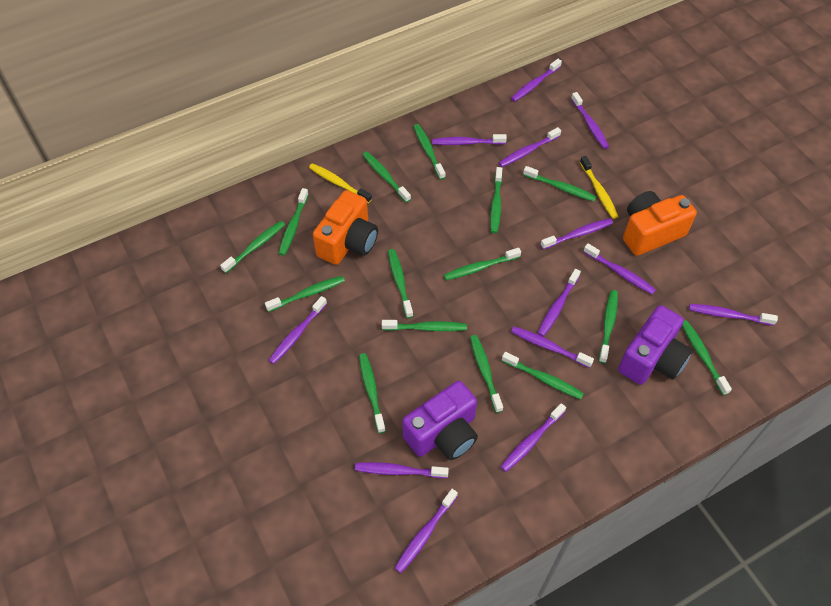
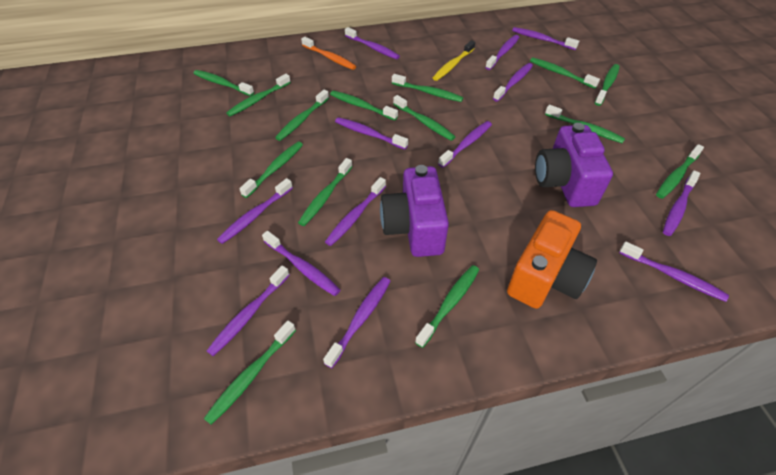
green toothbrush: [220,221,285,273] [265,276,345,312] [279,188,309,256] [359,353,386,433] [363,152,411,203] [382,320,467,331] [388,249,413,318] [413,124,446,180] [444,248,521,280] [470,335,503,413] [490,167,502,233] [502,352,584,399] [523,166,596,201] [599,290,618,363] [682,320,732,395] = 15 -> [193,70,254,96] [204,321,296,425] [226,74,291,116] [239,142,303,198] [275,90,329,141] [298,158,353,226] [330,91,398,121] [392,74,463,102] [393,95,455,141] [415,265,479,348] [530,57,600,89] [545,105,625,144] [595,64,620,106] [656,144,704,199] = 14
orange camera: [313,190,378,265] [623,191,697,256] = 2 -> [507,210,597,309] = 1
orange toothbrush: none = 0 -> [301,37,356,70] = 1
yellow toothbrush: [309,163,372,203] [580,156,618,219] = 2 -> [433,40,475,81] = 1

